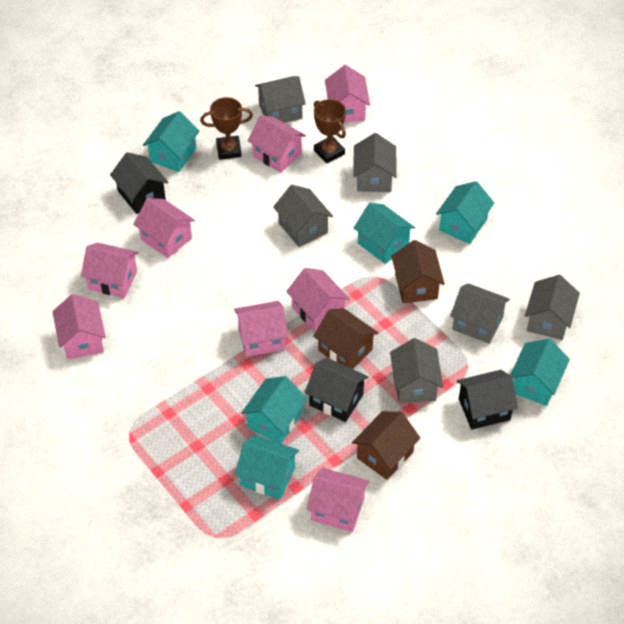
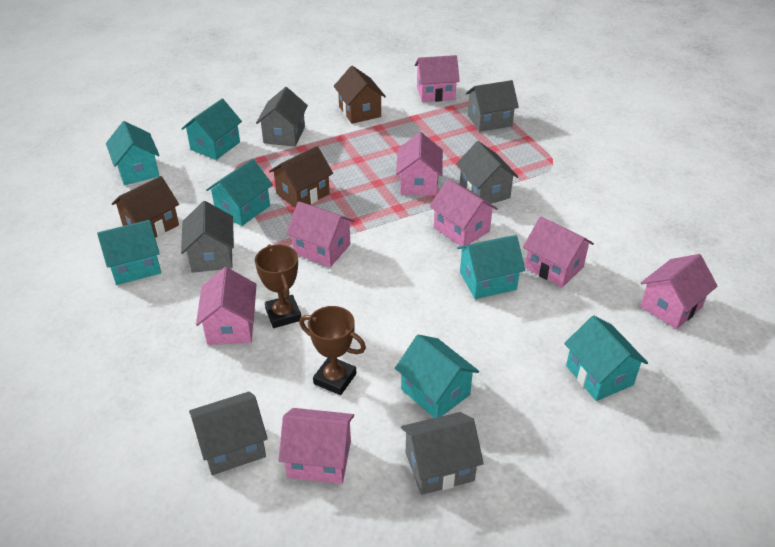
black house: [110,152,168,214] [304,358,369,422] [457,370,518,430] = 3 -> none = 0
turquoise house: [143,111,199,172] [235,435,299,500] [241,376,307,444] [354,203,415,264] [436,181,494,244] [510,339,570,406] = 6 -> [97,220,161,285] [106,121,160,185] [181,99,242,160] [206,159,273,226] [395,335,479,418] [457,235,525,299] [564,315,648,401] = 7

